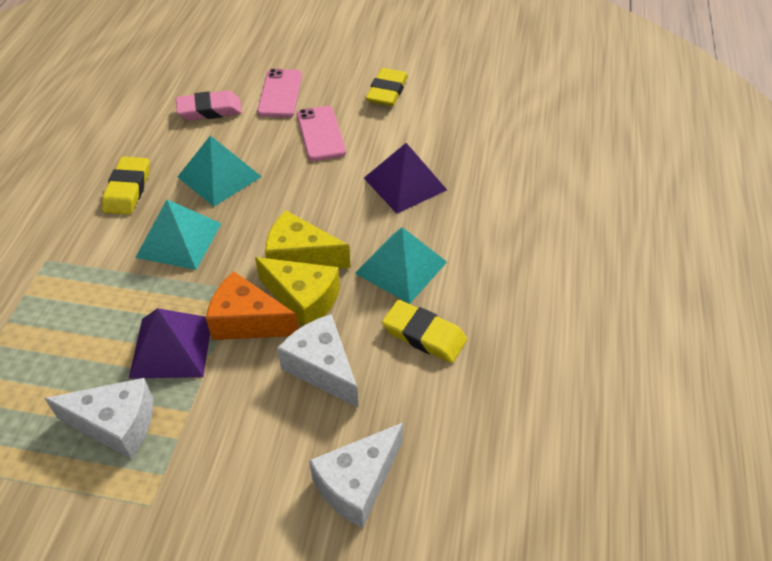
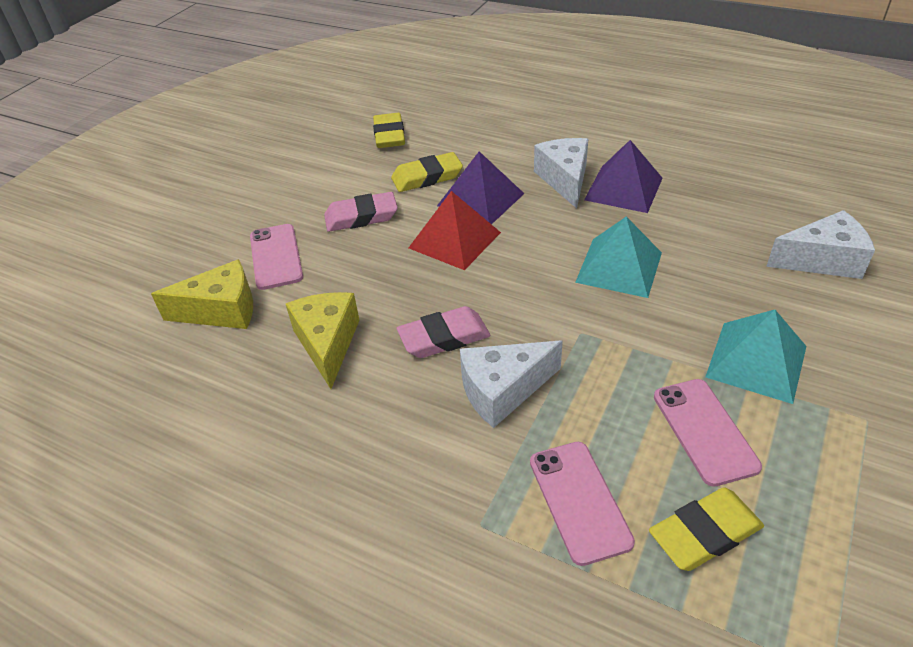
orange cheese: [206,271,299,340] = 1 -> none = 0
pink eraser: [176,90,242,121] = 1 -> [324,192,398,232] [397,306,491,358] = 2
pink phone: [257,69,302,118] [297,106,346,161] = 2 -> [250,224,303,290] [530,442,635,566] [654,379,762,487] = 3
red pyramid: none = 0 -> [409,191,501,270] = 1
turquoise pyramid: [135,200,221,270] [177,135,262,207] [355,227,447,304] = 3 -> [575,217,662,298] [705,310,807,404] = 2

